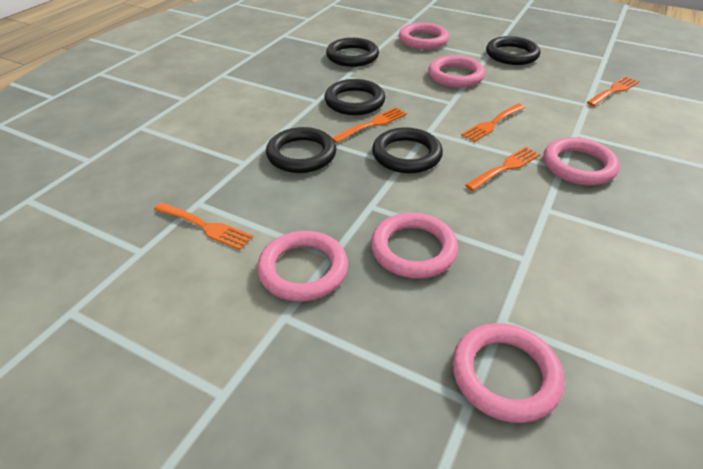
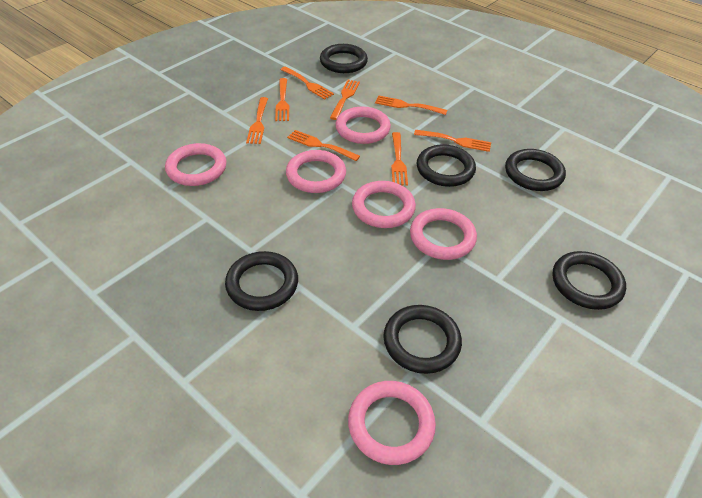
black ring: [266,127,336,173] [325,79,385,115] [326,38,379,67] [372,127,443,173] [486,36,540,65] = 5 -> [225,251,298,311] [320,44,368,73] [383,305,462,374] [417,144,476,187] [505,149,566,191] [552,251,626,310] = 6
orange fork: [154,202,253,250] [332,107,407,143] [461,104,525,142] [465,147,540,191] [586,76,639,106] = 5 -> [246,97,268,144] [275,78,289,121] [280,66,334,100] [287,130,360,161] [330,80,360,120] [375,95,447,115] [391,132,408,186] [414,130,491,152] = 8

